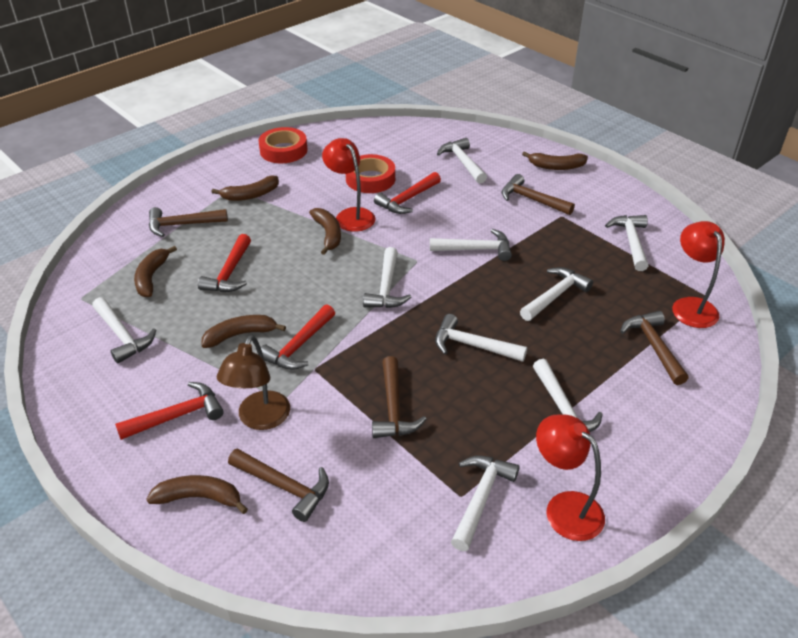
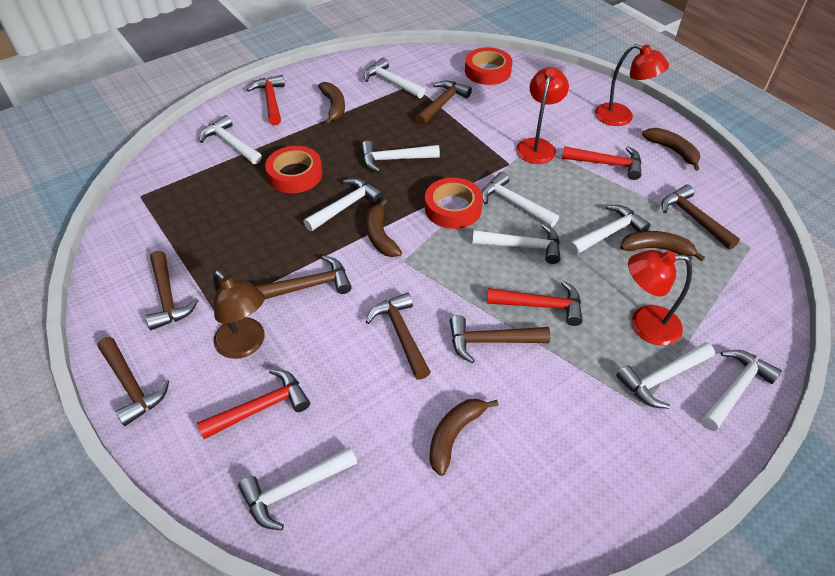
brown banana: [134,246,177,297] [146,475,248,514] [202,315,286,348] [212,176,279,201] [309,208,341,255] [522,151,588,170] = 6 -> [318,82,345,125] [366,199,402,257] [429,399,498,476] [620,231,705,261] [642,128,700,171] = 5
brown hammer: [149,207,228,237] [228,448,329,522] [372,356,426,438] [502,174,575,215] [620,311,689,385] = 5 -> [97,337,169,426] [146,251,199,330] [255,256,352,299] [365,292,431,380] [415,81,472,126] [450,315,550,363] [661,185,740,249] = 7
red tape: [258,127,308,163] [346,154,395,193] = 2 -> [265,146,322,193] [425,178,483,229] [465,47,512,85] = 3
white hammer: [92,297,156,364] [363,247,411,308] [430,229,512,261] [435,314,527,362] [437,138,487,184] [451,456,520,551] [520,267,593,321] [533,359,603,432] [605,215,648,271] = 9 -> [200,115,262,164] [238,447,357,530] [304,178,384,231] [361,141,440,172] [364,58,425,98] [472,224,560,264] [482,172,559,227] [568,205,650,255] [616,342,715,409] [701,350,782,431] = 10

